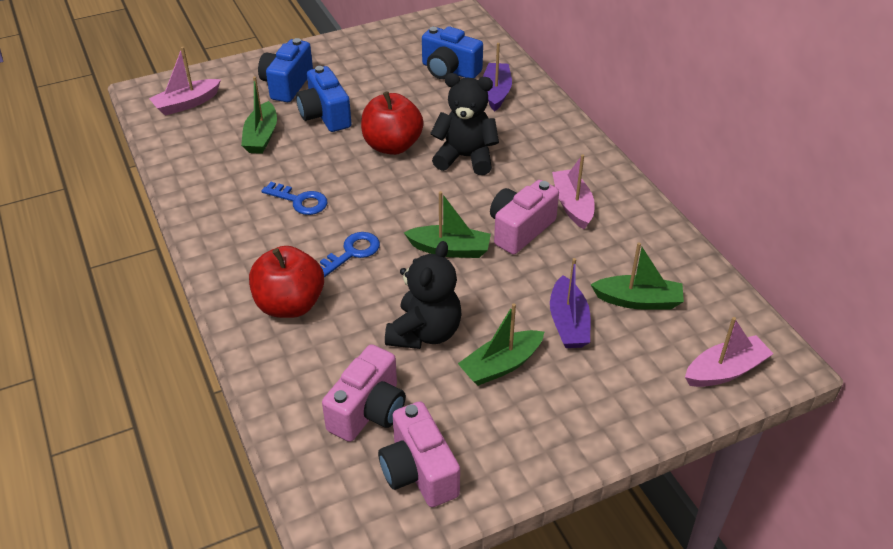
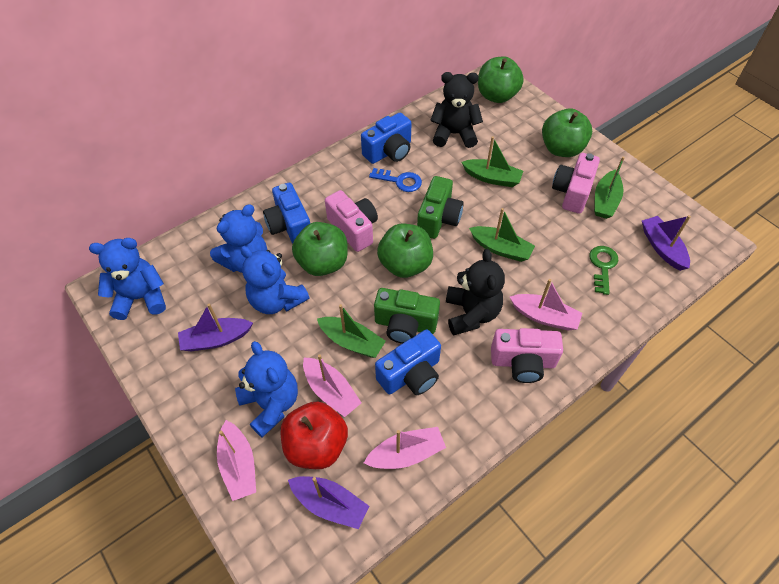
blue key: [262,182,327,215] [320,232,380,277] = 2 -> [369,168,422,192] = 1
blue teddy bear: none = 0 -> [89,238,166,320] [210,204,267,273] [235,341,298,437] [240,246,310,314] = 4
green apple: none = 0 -> [292,222,348,276] [377,224,433,278] [478,56,524,103] [542,108,592,157] = 4
green camera: none = 0 -> [374,288,440,344] [417,176,464,239] = 2
green key: none = 0 -> [589,246,618,295] = 1
pink boat: [149,47,221,116] [552,155,595,230] [685,317,774,387] = 3 -> [217,420,256,501] [303,354,362,417] [364,427,446,469] [510,279,582,331] = 4
purple boat: [483,43,512,111] [550,258,591,348] = 2 -> [178,303,253,351] [288,476,369,529] [642,215,691,271] = 3
red apple: [249,246,324,318] [361,91,424,155] = 2 -> [281,402,348,469] = 1

